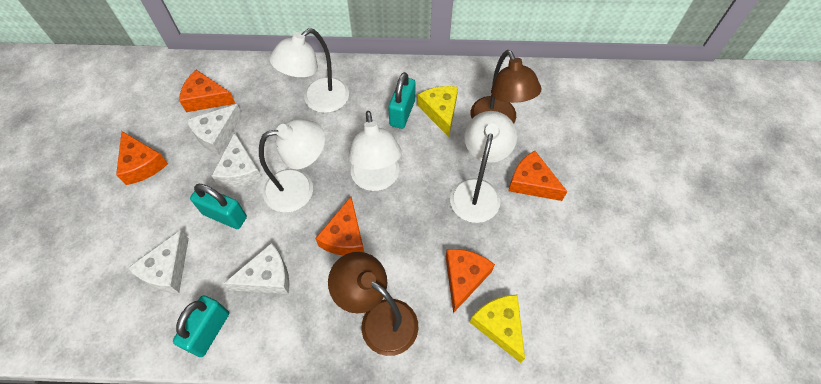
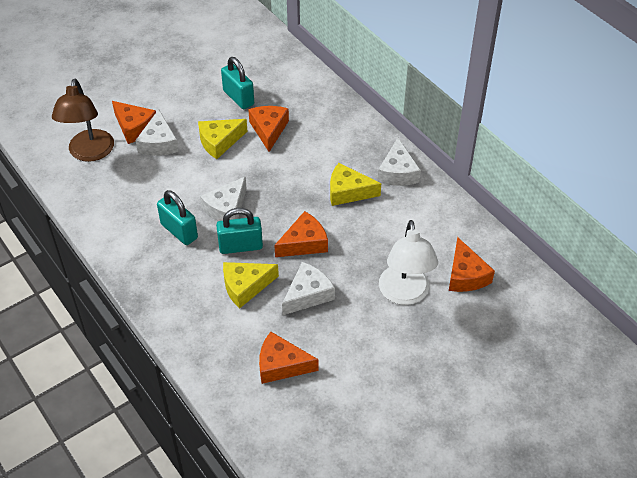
brown lamp: [328,252,418,356] [471,50,541,123] = 2 -> [52,79,114,162] = 1
white lamp: [259,119,325,213] [269,28,349,113] [349,111,402,191] [450,111,517,223] = 4 -> [379,220,438,305] = 1
yellow cheese: [418,86,458,137] [470,294,525,363] = 2 -> [198,119,248,159] [223,262,279,309] [330,163,381,206] = 3

